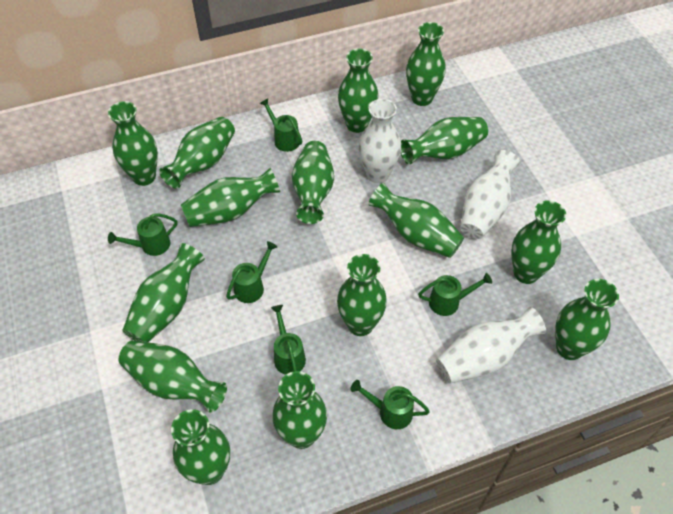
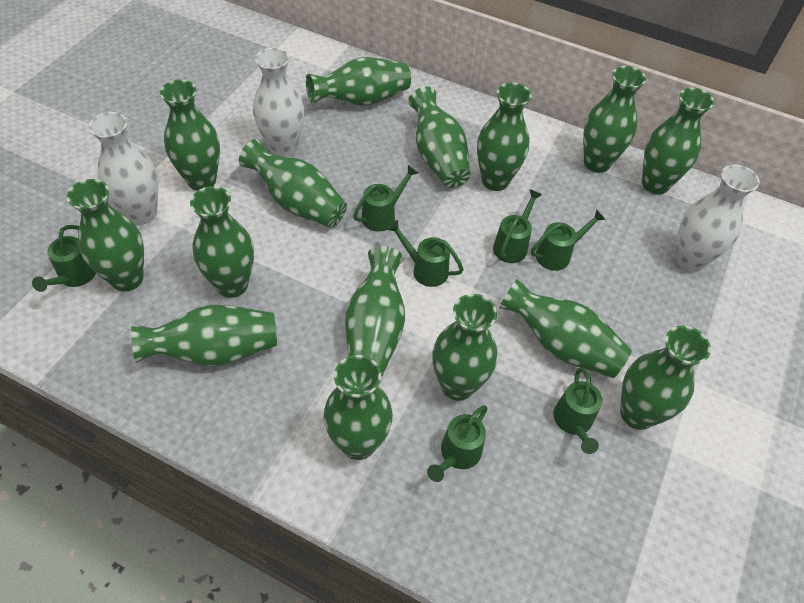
green watering can: [108,213,177,256] [226,241,277,303] [260,98,302,152] [271,305,306,375] [351,380,430,429] [418,273,492,316] = 6 -> [32,225,96,292] [353,165,418,232] [387,220,464,287] [427,405,488,482] [493,190,542,263] [531,209,606,271] [553,367,602,454] = 7

